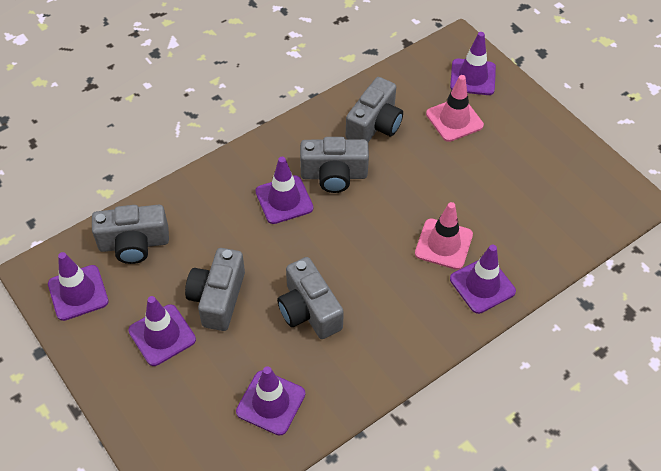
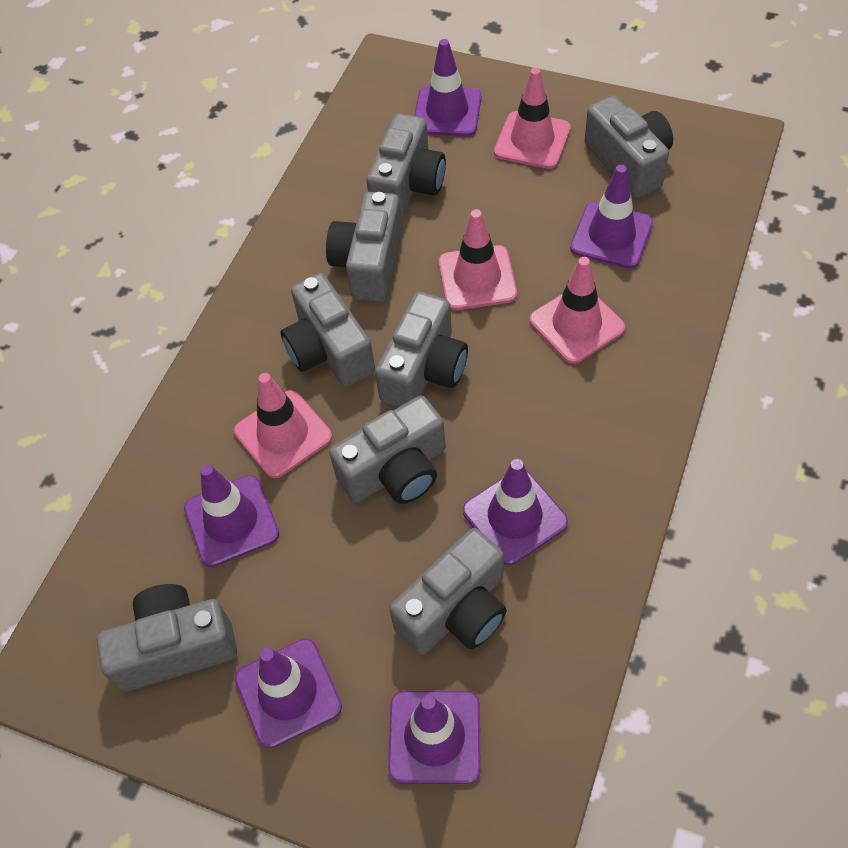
grey camera: [92,205,169,264] [185,248,245,331] [277,257,344,339] [300,137,369,193] [346,77,403,142] = 5 -> [97,584,237,692] [281,273,375,387] [326,192,403,302] [329,396,445,504] [366,113,446,218] [375,292,468,407] [389,528,507,655] [585,96,673,198] = 8
pink traffic cone: [415,202,473,270] [426,75,484,142] = 2 -> [234,373,332,478] [439,209,517,310] [494,67,571,169] [529,257,625,364] = 4

